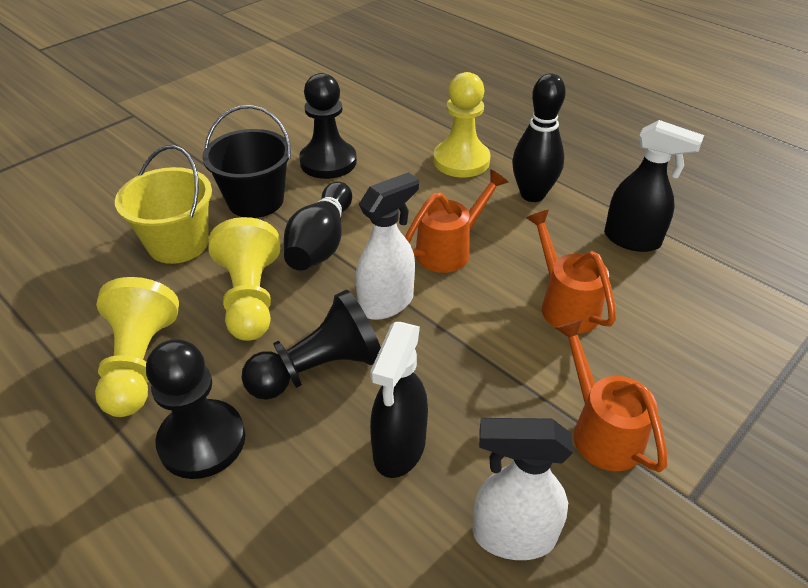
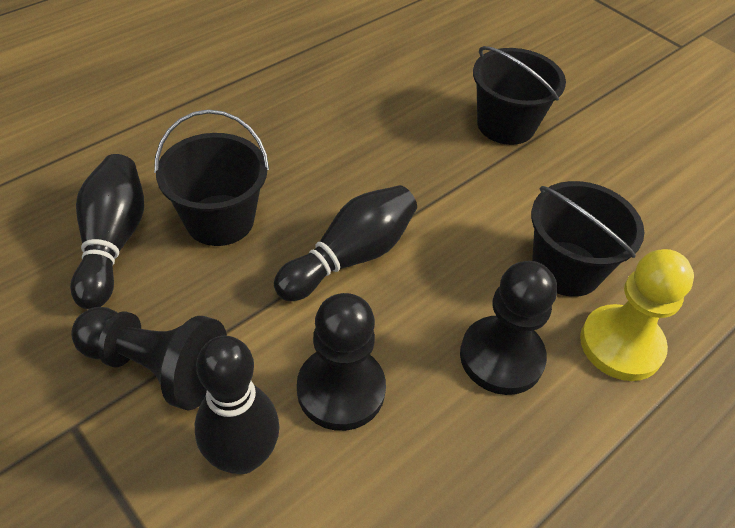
black bowling pin: [284,182,352,271] [512,73,566,202] = 2 -> [70,154,144,309] [195,336,280,474] [274,185,417,301] = 3
black bucket: [202,105,291,218] = 1 -> [154,109,269,246] [473,46,566,145] [531,181,645,297] = 3
black spray bottle: [370,322,428,478] [604,120,704,252] = 2 -> none = 0
orange watering can: [405,169,509,273] [526,210,616,333] [556,319,668,472] = 3 -> none = 0
white spray bottle: [356,172,419,320] [473,418,573,560] = 2 -> none = 0
yellow bucket: [115,145,212,264] = 1 -> none = 0
yellow pawn: [95,277,179,417] [209,217,280,341] [433,72,491,177] = 3 -> [580,249,694,381] = 1

